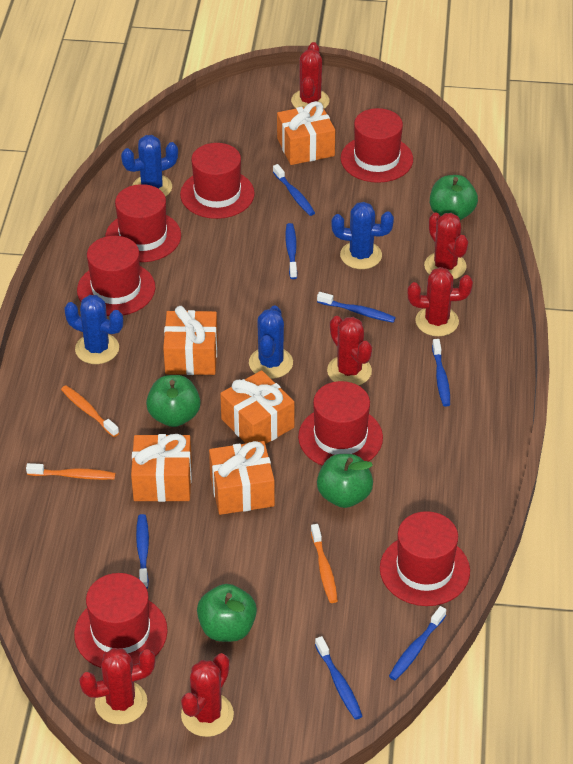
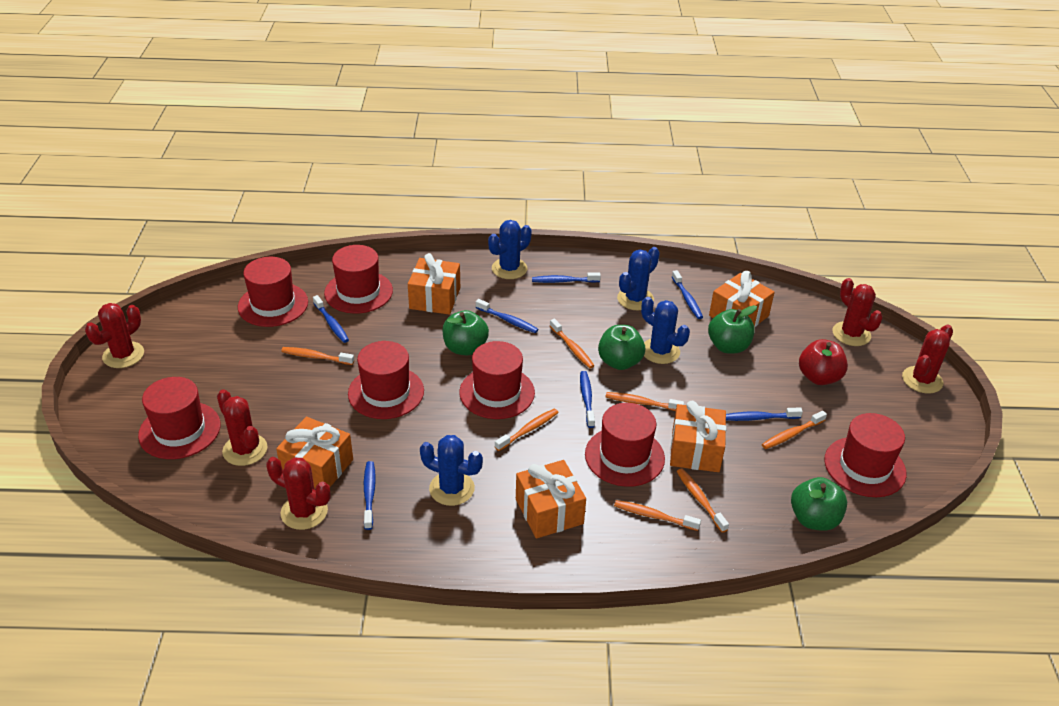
orange toothbrush: [26,463,116,480] [61,386,119,437] [311,524,338,603] = 3 -> [281,347,354,365] [495,409,558,451] [550,319,595,368] [606,392,684,411] [614,500,701,531] [677,468,729,533] [762,411,827,449] = 7
red apple: none = 0 -> [799,339,848,385] = 1
red cactus: [79,648,155,724] [181,653,234,737] [291,42,330,109] [327,316,372,386] [407,267,473,336] [424,212,468,279] = 6 -> [85,303,144,368] [217,389,268,466] [266,457,331,530] [833,278,883,346] [902,325,953,394] = 5

